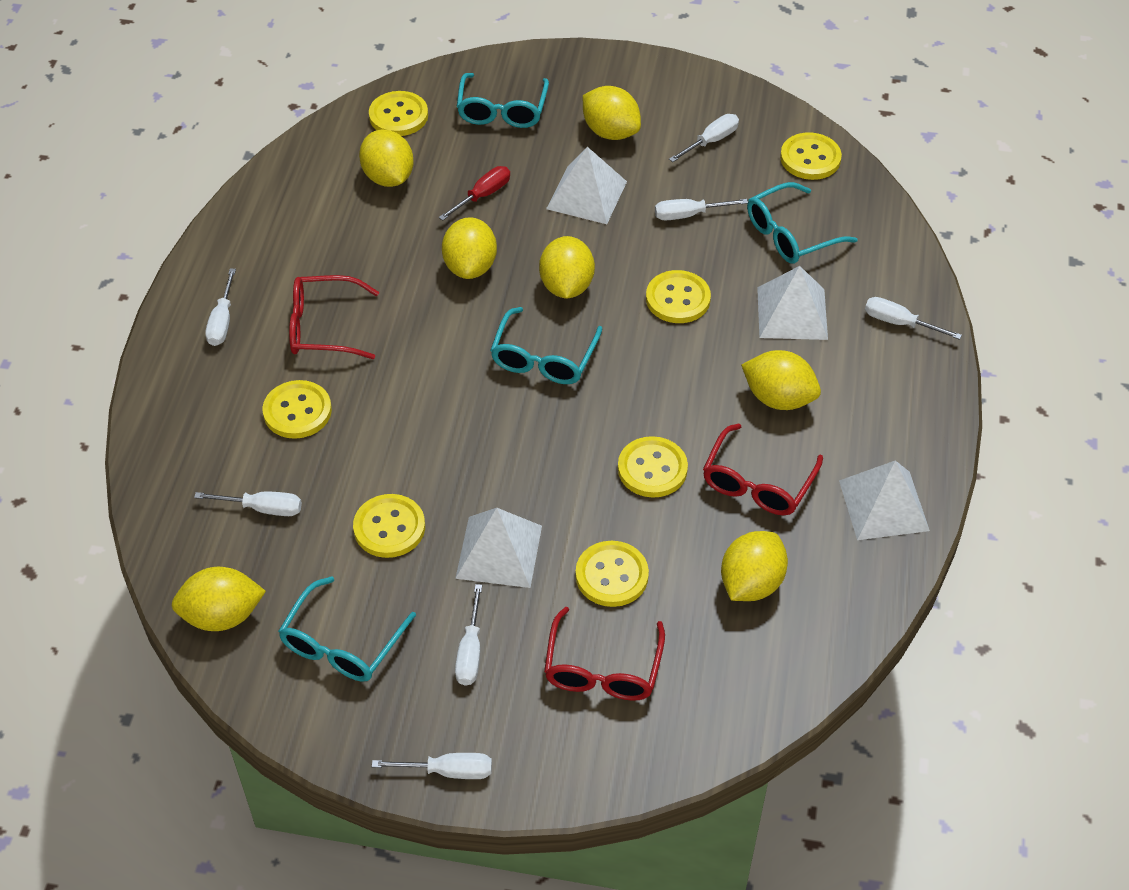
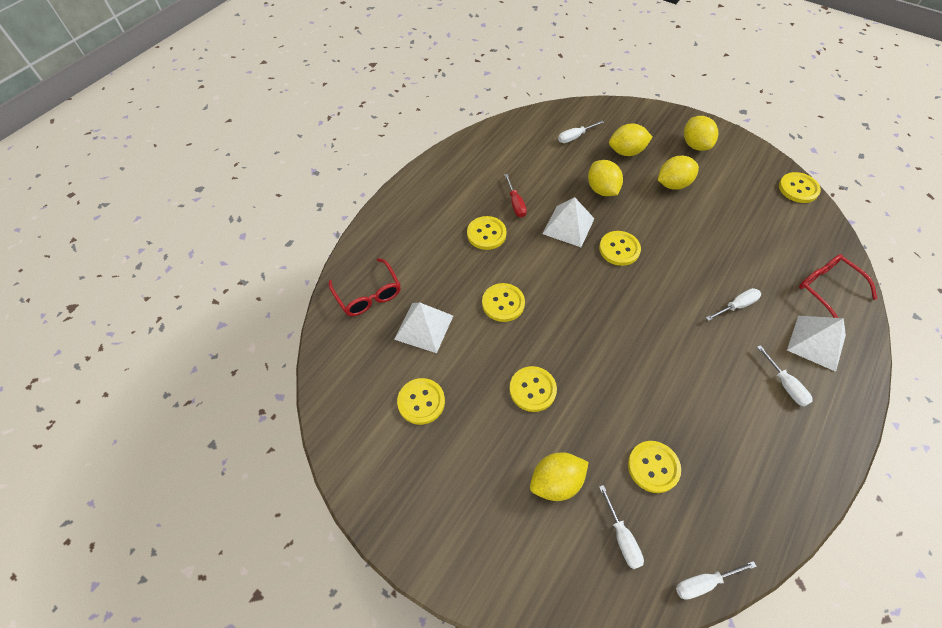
red glasses: [289,275,379,359] [544,607,665,701] [703,423,823,515] = 3 -> [329,258,401,316] [799,254,877,318] = 2
turquoise glasses: [278,576,416,682] [457,73,549,128] [490,307,602,384] [747,182,858,264] = 4 -> none = 0
white pyramid: [455,508,542,588] [546,147,627,224] [757,266,828,340] [839,460,930,540] = 4 -> [394,302,453,353] [543,197,595,247] [787,316,846,372] = 3
white screwdriver: [194,491,302,516] [205,268,236,346] [372,753,492,779] [455,584,482,686] [655,199,748,220] [669,114,739,162] [865,297,962,340] = 7 -> [558,120,604,143] [599,485,644,569] [676,561,757,600] [706,288,761,321] [757,345,813,406] = 5
yellow lemon: [172,567,266,631] [359,130,414,187] [442,217,497,279] [539,236,595,299] [583,86,641,140] [721,531,788,601] [741,350,821,410] = 7 -> [530,452,589,501] [588,160,623,196] [609,124,652,156] [658,156,699,190] [684,116,718,151] = 5

